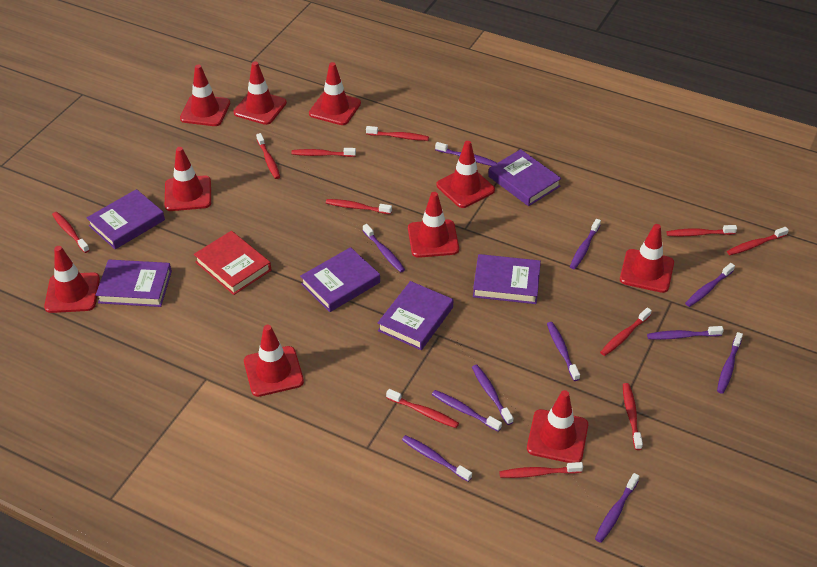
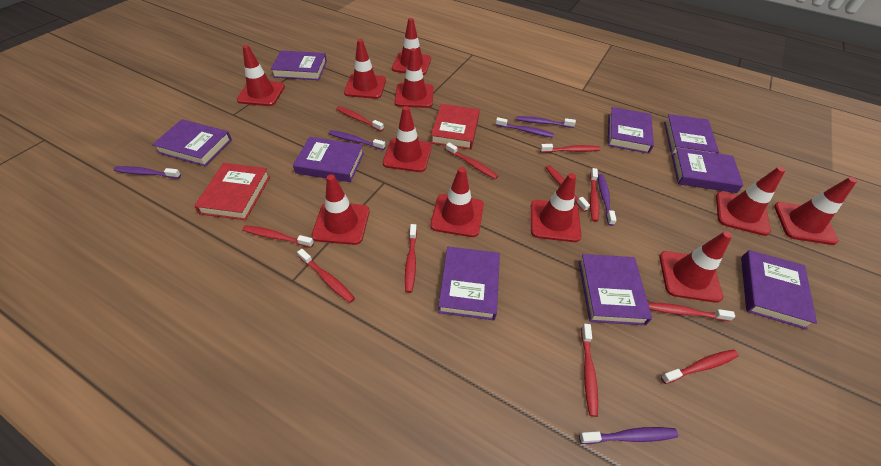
purple book: [87,189,165,249] [96,259,172,307] [300,247,380,312] [378,281,453,350] [473,254,541,304] [488,149,561,206] = 6 -> [152,119,232,166] [270,50,327,80] [293,137,364,182] [438,246,500,320] [579,254,652,325] [608,107,654,154] [664,114,719,155] [672,148,743,193] [741,250,817,330] = 9
purple toothbrush: [363,224,405,273] [402,435,472,482] [432,390,502,432] [435,142,497,166] [472,365,514,425] [547,322,580,381] [570,219,601,269] [595,473,640,543] [647,326,724,340] [685,263,735,307] [717,332,743,394] = 11 -> [113,166,181,178] [328,130,385,150] [496,117,554,138] [516,116,576,128] [579,427,678,444] [598,174,617,226] = 6
red book: [194,231,271,295] = 1 -> [194,163,270,220] [431,104,480,149] = 2
red traffic cone: [44,246,100,313] [165,147,211,211] [180,65,230,126] [233,61,287,125] [244,325,304,397] [309,62,361,125] [408,192,459,258] [436,141,495,208] [527,390,588,463] [620,224,674,293] = 10 -> [237,45,285,106] [312,174,370,245] [344,39,386,99] [383,106,432,172] [392,18,431,75] [394,48,434,108] [430,167,484,237] [531,173,581,242] [659,231,732,303] [716,167,785,236] [774,177,857,245] = 11

